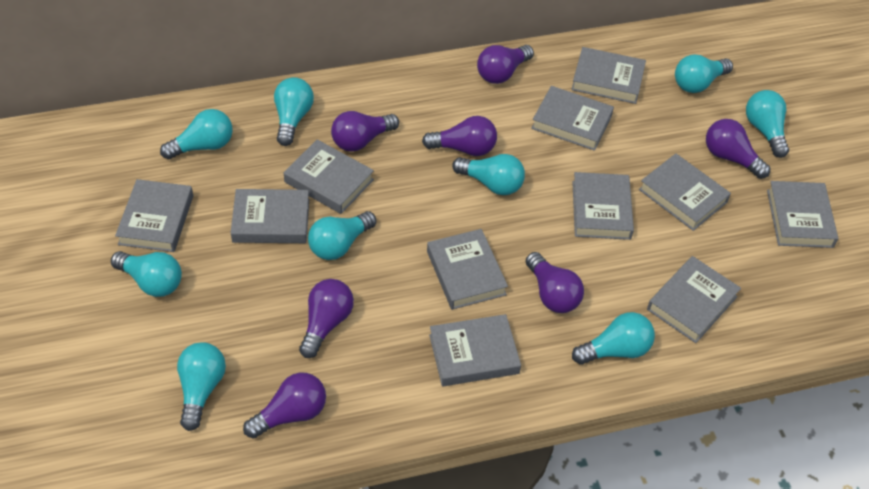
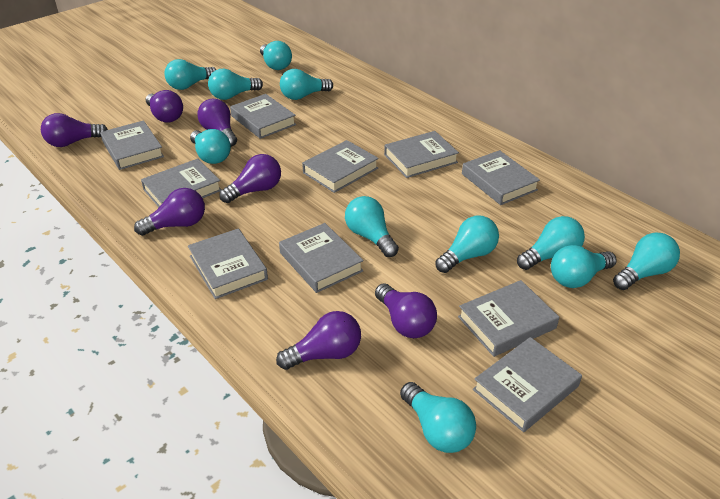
grey book: [115,179,193,252] [231,189,309,243] [284,139,374,214] [427,229,508,310] [429,314,521,386] [531,86,614,151] [571,47,646,104] [572,172,634,240] [639,154,731,231] [647,256,741,343] [767,181,838,248] = 11 -> [100,120,164,170] [141,158,221,207] [188,228,268,299] [230,94,296,139] [279,223,364,293] [302,140,379,193] [384,131,459,178] [458,280,559,357] [462,150,540,205] [473,337,582,432] = 10
turquoise light bulb: [111,251,182,297] [160,109,233,160] [177,342,226,431] [274,77,314,146] [308,211,376,260] [452,154,525,195] [572,312,655,365] [675,54,733,93] [746,90,789,158] = 9 -> [165,59,216,90] [190,129,231,164] [208,69,263,100] [260,41,292,70] [280,69,333,100] [345,196,399,257] [400,382,476,453] [435,216,499,273] [517,216,585,270] [551,245,617,288] [613,233,680,290] = 11

